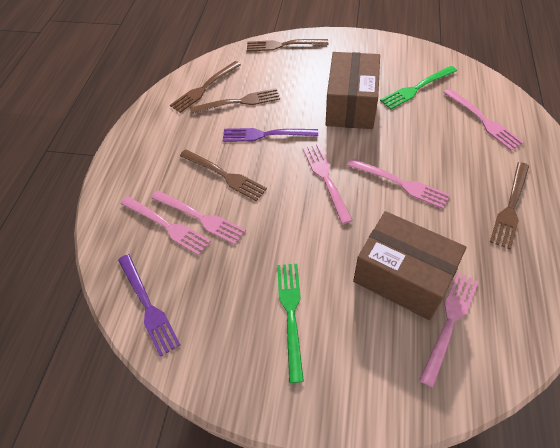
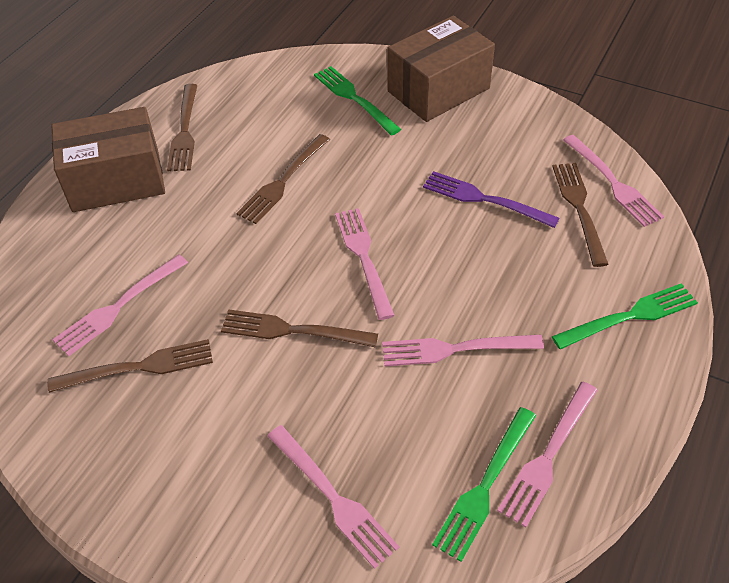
green fork: [277,264,304,383] [380,66,457,110] = 2 -> [314,66,401,136] [432,407,536,562] [552,283,698,349] = 3
purple fork: [118,254,180,357] [223,128,318,142] = 2 -> [423,171,560,228] = 1

